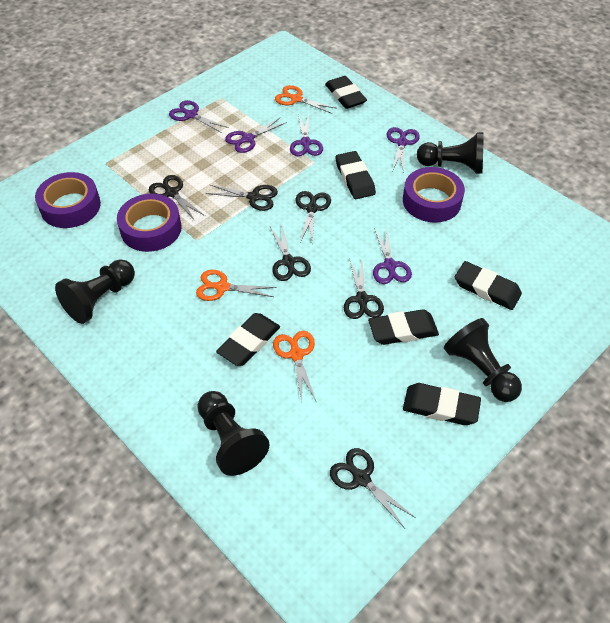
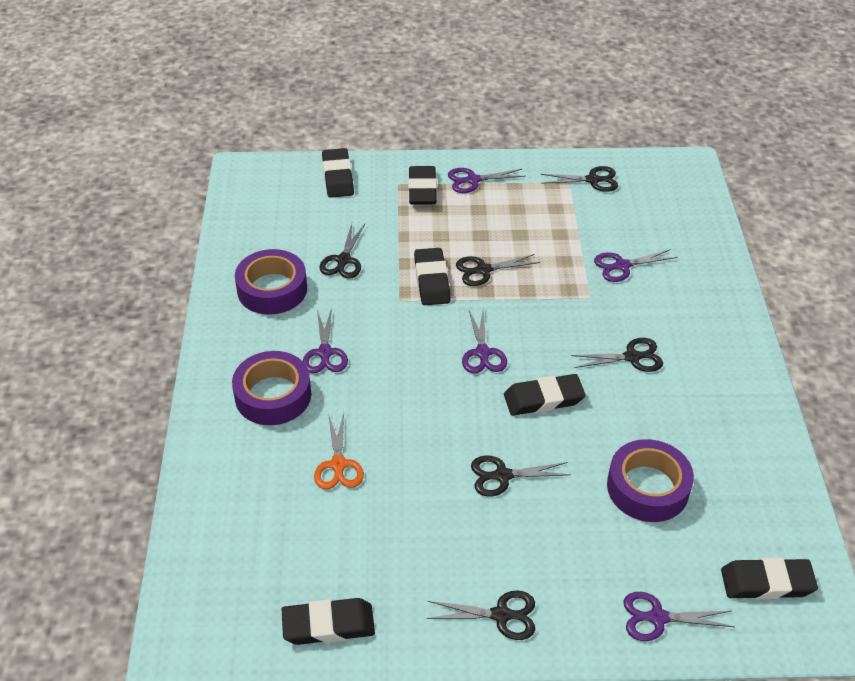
black pawn: [55,259,135,324] [197,391,270,476] [417,132,484,174] [444,318,522,402] = 4 -> none = 0
orange scissors: [196,270,276,301] [273,331,316,403] [275,85,337,114] = 3 -> [314,413,364,489] = 1

